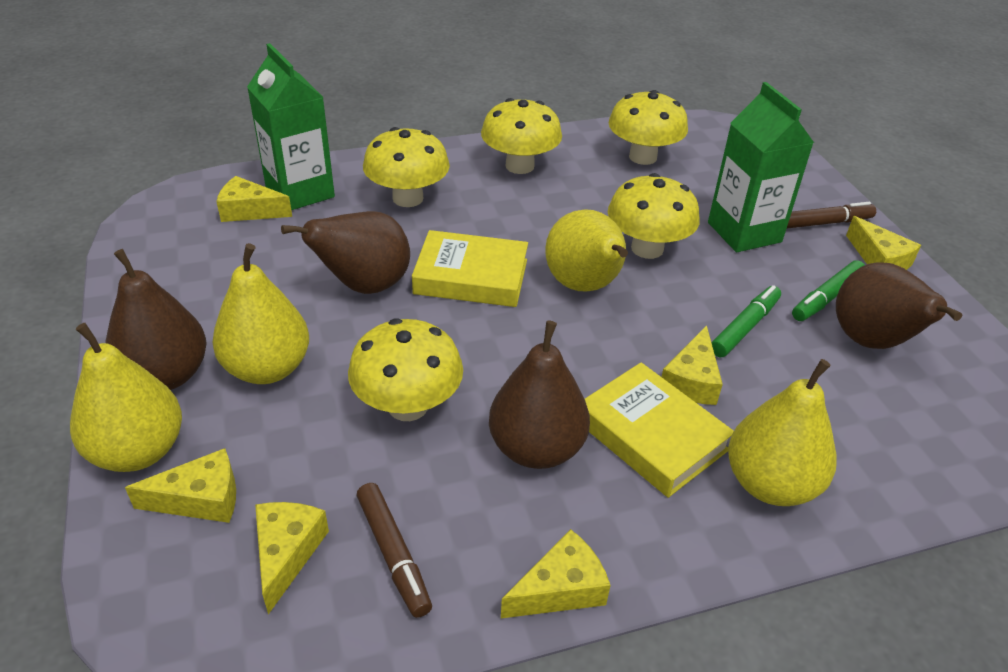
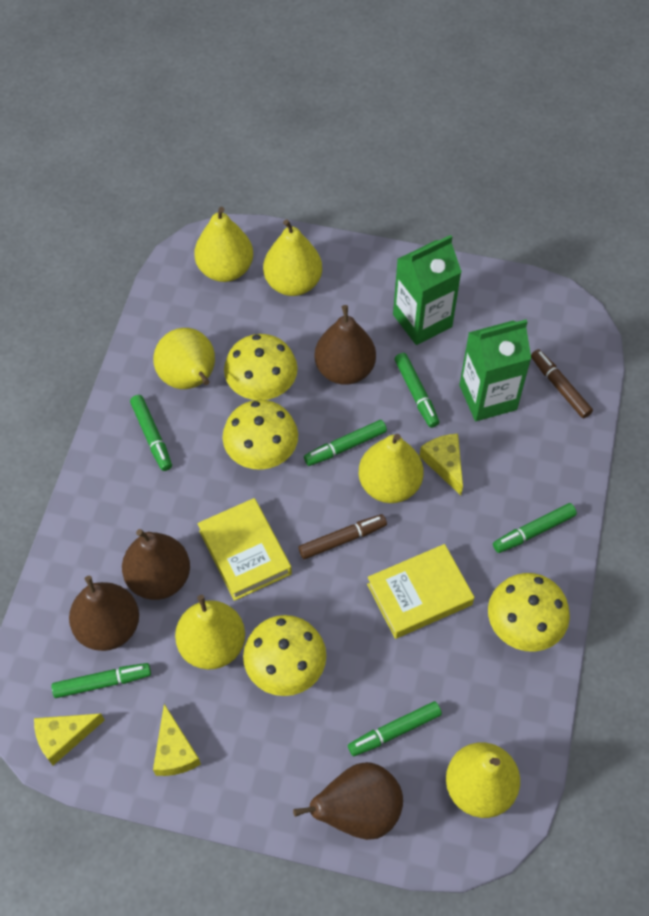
green marker: [711,285,781,357] [792,260,865,321] = 2 -> [52,663,151,698] [130,395,172,471] [304,420,387,466] [348,701,442,756] [394,353,439,428] [493,503,577,553] = 6
yellow cheese: [125,448,236,523] [216,176,292,222] [255,502,329,614] [501,529,611,618] [662,325,723,405] [846,216,921,270] = 6 -> [34,714,105,765] [153,704,201,776] [419,434,463,495] = 3
yellow mushroom: [348,318,463,421] [363,127,450,207] [481,98,562,174] [608,173,700,259] [609,90,688,165] = 5 -> [223,400,298,470] [224,334,298,400] [243,615,326,696] [488,573,570,652] = 4
yellow pear: [70,323,182,472] [212,243,309,384] [545,209,628,292] [728,359,837,506] = 4 -> [153,328,215,389] [175,595,245,670] [194,207,253,282] [263,219,322,296] [359,434,424,503] [446,742,520,818] = 6

